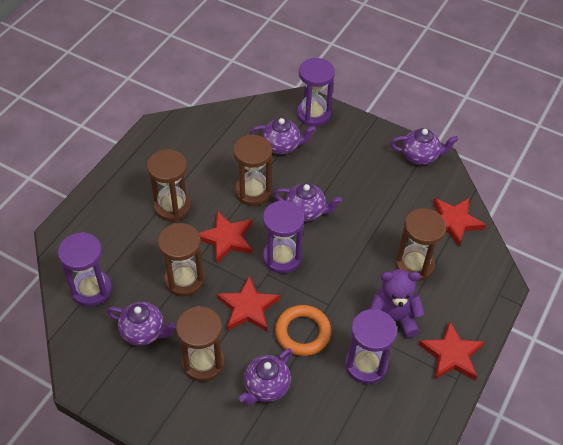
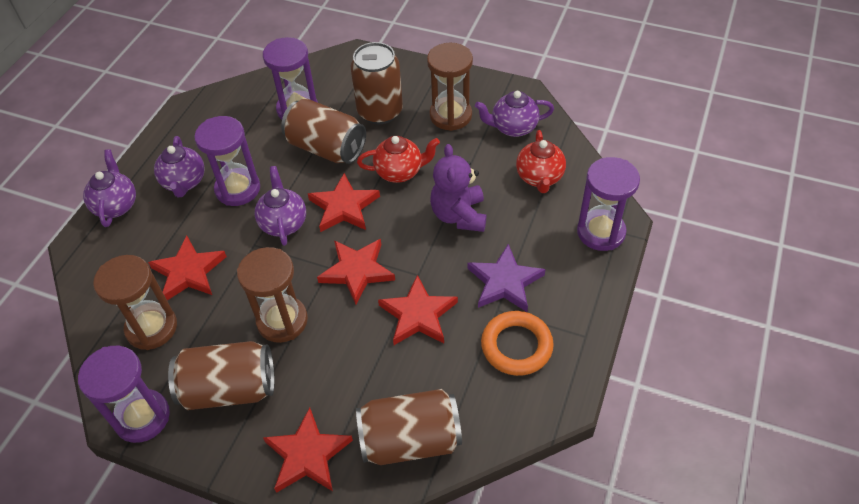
brown can: none = 0 -> [168,341,275,410] [281,98,366,164] [351,42,403,124] [356,389,462,465] = 4
brown hourglass: [147,149,191,221] [158,223,204,297] [176,306,225,382] [233,135,272,206] [395,208,446,281] = 5 -> [93,255,177,350] [237,247,308,343] [427,43,473,131] = 3
purple star: none = 0 -> [468,244,546,312] = 1
purple teapot: [107,302,176,346] [239,348,292,405] [250,118,316,154] [273,183,342,221] [390,128,458,165] = 5 -> [83,149,136,227] [154,136,205,198] [254,166,306,246] [475,91,554,137] = 4
red star: [199,211,252,264] [217,276,280,332] [418,321,485,381] [433,198,486,247] = 4 -> [148,236,227,300] [263,407,353,493] [308,173,380,232] [317,239,395,304] [378,275,458,345] = 5
red teapot: none = 0 -> [357,136,440,183] [516,130,566,193] = 2

